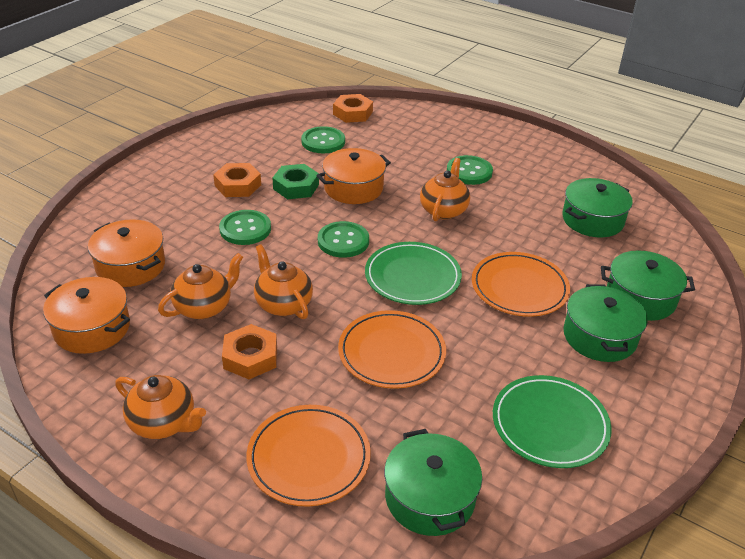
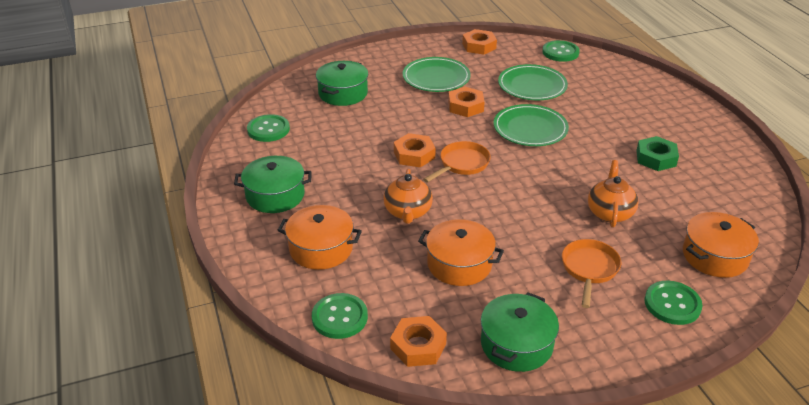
green plate: [365,242,462,305] [493,375,612,468] = 2 -> [403,57,471,92] [494,104,569,146] [498,64,568,101] = 3
green pot: [384,429,482,536] [562,178,633,238] [563,284,648,362] [601,250,695,321] = 4 -> [234,156,312,213] [316,61,368,106] [481,292,559,372] = 3
orange nut: [213,163,261,197] [222,324,277,379] [333,94,373,123] = 3 -> [390,316,447,367] [394,133,436,167] [448,87,485,117] [462,29,497,55] = 4
orange pan: none = 0 -> [423,141,491,183] [562,239,621,308] = 2
orange plate: [246,405,371,507] [338,310,446,389] [472,252,570,317] = 3 -> none = 0
orange teapot: [115,375,206,439] [158,253,243,319] [254,244,313,319] [420,158,470,221] = 4 -> [383,169,433,224] [588,160,639,228] = 2

